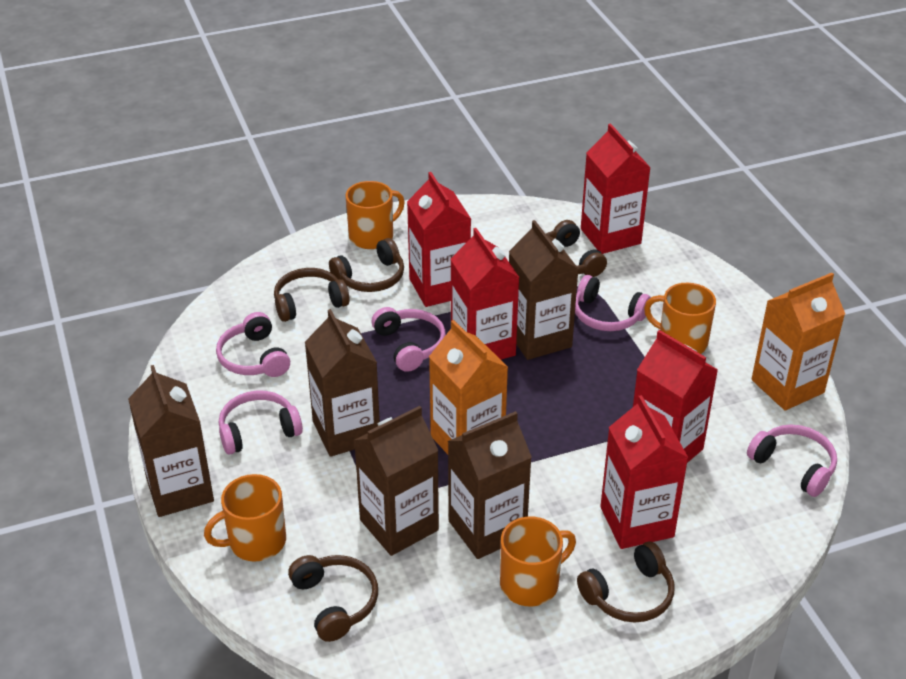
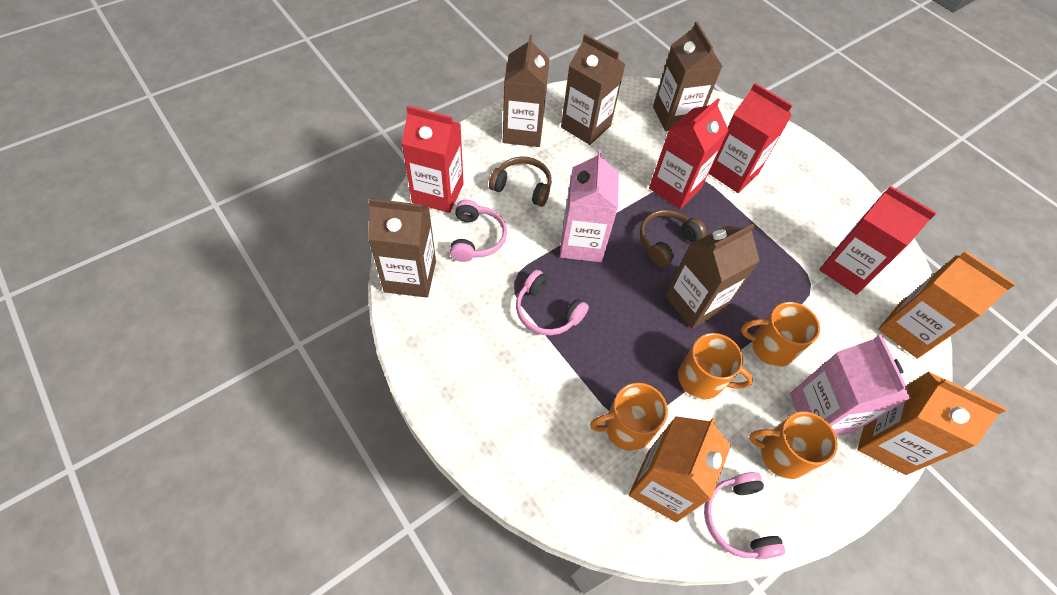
brown headphones: [274,268,350,322] [288,555,378,642] [329,238,404,292] [546,220,607,277] [577,542,674,622] = 5 -> [489,157,552,207] [640,210,706,267] = 2
orange carton: [429,320,508,454] [752,273,845,411] = 2 -> [629,416,731,522] [857,372,1007,475] [878,251,1015,359] = 3
pink carton: none = 0 -> [560,150,619,262] [790,335,911,435] = 2
pink headphones: [216,312,290,377] [219,391,303,455] [372,307,446,372] [575,275,651,331] [747,425,837,497] = 5 -> [450,200,507,262] [516,270,589,335] [704,472,785,559] = 3
red carton: [407,172,471,307] [451,228,520,360] [581,124,651,254] [600,395,688,549] [633,330,718,463] = 5 -> [402,106,464,213] [649,98,728,209] [708,83,793,193] [819,186,936,295] = 4

